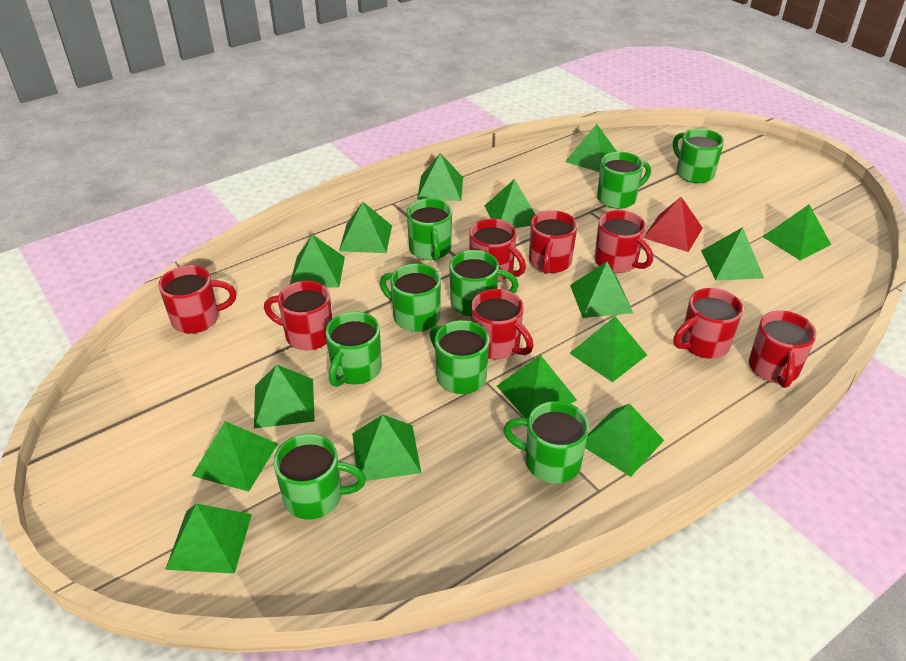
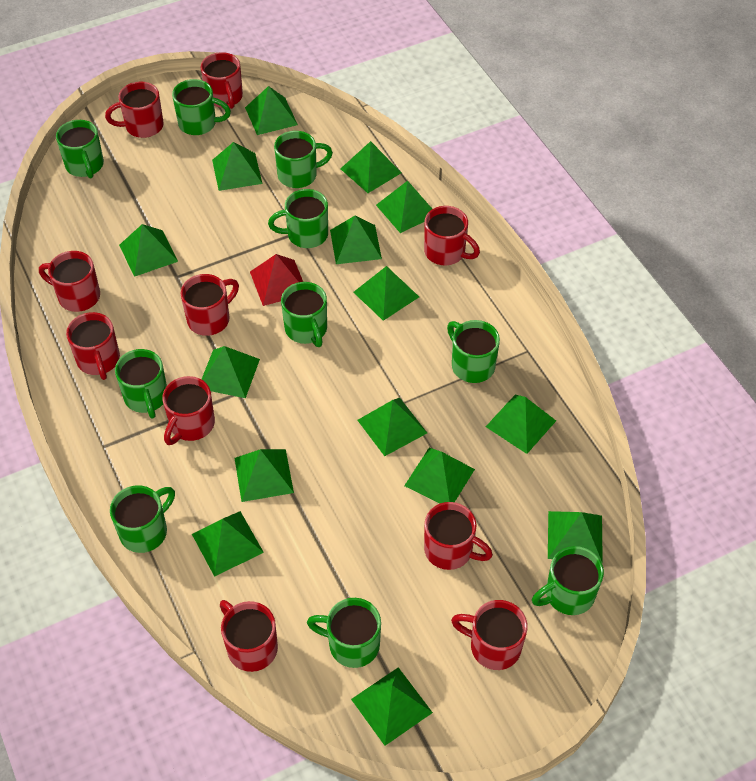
green mug: [273,434,366,520] [325,312,382,387] [380,264,441,332] [407,199,452,261] [430,320,490,394] [449,250,519,316] [503,401,589,483] [597,152,651,209] [673,129,724,183] = 9 -> [56,120,104,179] [110,485,175,553] [115,349,167,418] [172,79,231,135] [268,189,328,248] [274,131,333,188] [281,282,327,347] [307,598,381,668] [447,320,500,383] [532,546,604,615] = 10
red mug: [158,265,236,334] [264,281,332,350] [469,218,526,281] [471,289,534,359] [529,210,577,274] [595,210,653,273] [673,288,743,358] [749,311,817,388] = 8 -> [39,251,100,312] [66,312,120,380] [105,82,164,138] [162,376,215,445] [181,274,239,336] [201,52,243,109] [220,600,278,672] [424,206,480,265] [424,502,493,570] [451,600,528,670] = 10

